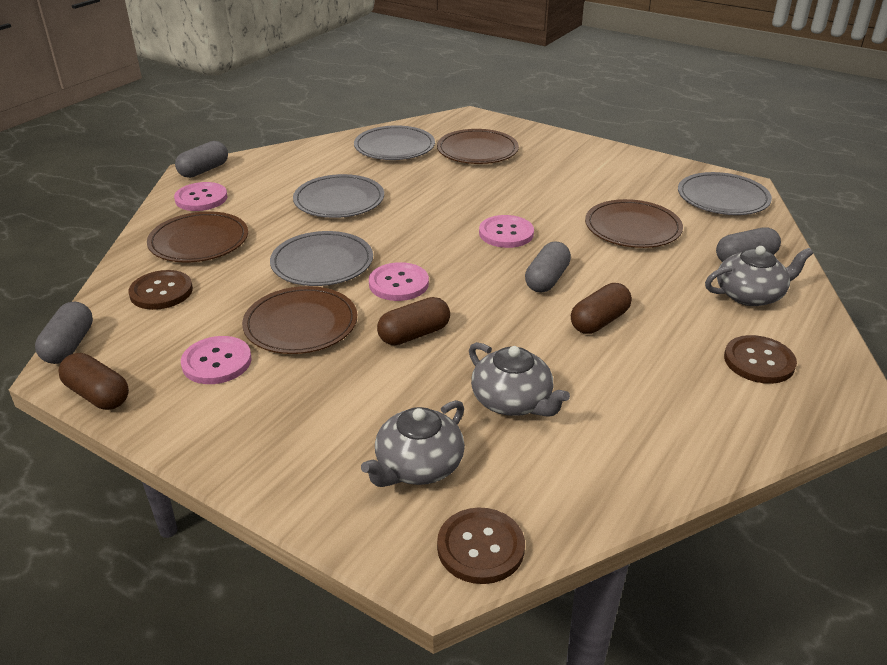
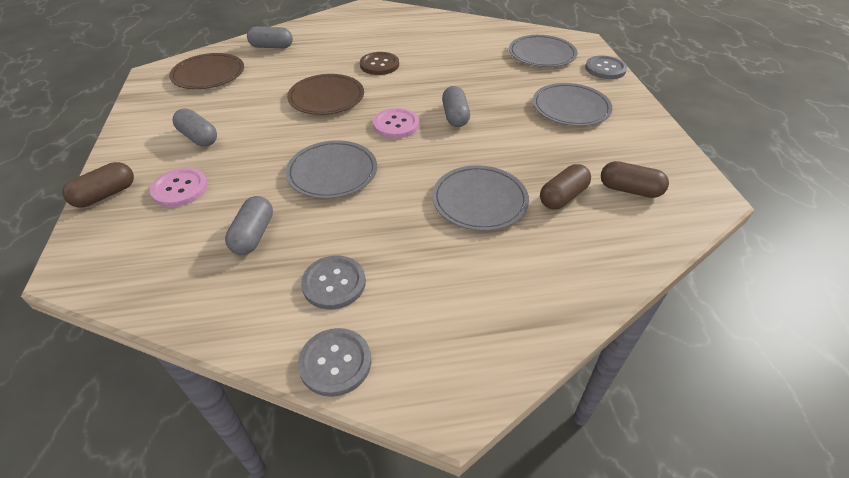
brown button: [129,270,193,310] [437,508,525,584] [724,335,797,384] = 3 -> [360,52,399,75] = 1
brown plate: [147,211,248,262] [242,286,357,354] [437,129,519,164] [585,199,683,248] = 4 -> [169,53,244,89] [287,74,364,115] = 2
grey button: none = 0 -> [298,328,371,397] [301,255,366,309] [585,56,627,79] = 3
grey teapot: [361,400,465,487] [469,342,570,417] [705,246,813,306] = 3 -> none = 0
pink button: [174,182,227,211] [181,336,252,384] [369,262,429,301] [479,215,534,248] = 4 -> [150,168,208,207] [373,108,419,138] = 2

